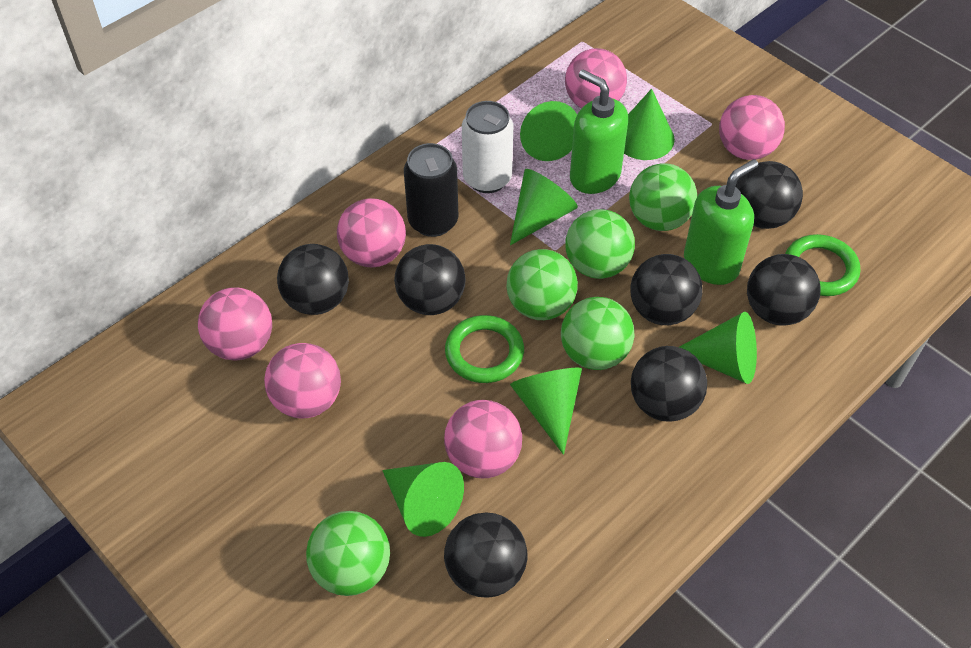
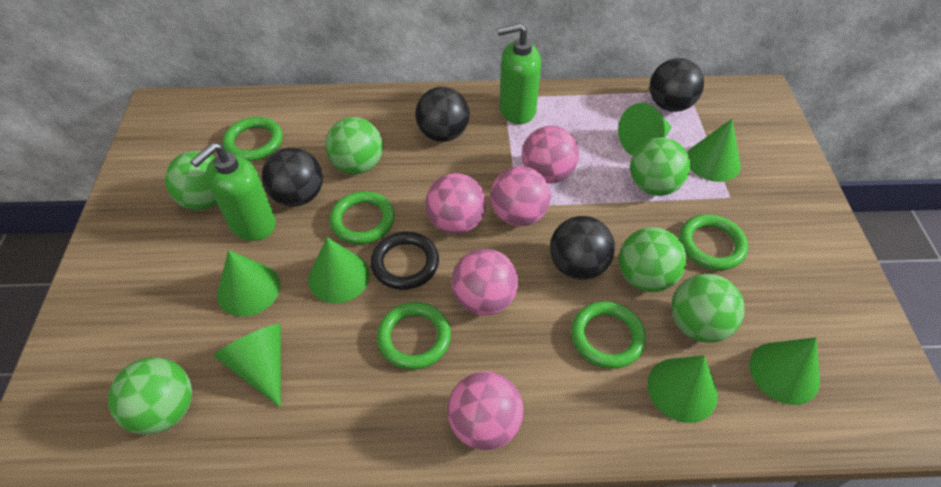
black ball: [277,244,349,315] [394,244,465,315] [444,513,527,598] [630,254,703,325] [631,346,707,422] [736,161,803,229] [747,254,821,326] = 7 -> [262,148,323,207] [415,87,469,142] [550,216,615,280] [649,58,704,112] = 4
black can: [404,143,458,237] = 1 -> none = 0
black ring: none = 0 -> [371,232,439,290] = 1
green ball: [306,511,390,596] [506,249,578,320] [561,297,634,370] [565,209,635,279] [629,163,697,231] = 5 -> [108,357,192,435] [165,151,217,210] [325,117,383,174] [619,227,687,292] [630,137,690,196] [671,274,745,343] = 6
green cone: [382,462,464,537] [510,169,578,245] [510,368,582,455] [520,101,577,161] [624,89,675,160] [679,312,757,384] = 6 -> [214,324,281,408] [217,250,280,317] [308,237,370,303] [618,103,672,155] [647,355,718,423] [687,119,741,182] [749,337,820,405] = 7
green ring: [445,315,524,383] [785,234,860,296] = 2 -> [223,117,283,161] [329,191,395,244] [377,302,451,370] [571,301,646,369] [679,214,748,270] = 5
pink ball: [198,287,272,360] [264,343,341,419] [337,198,406,268] [444,400,522,479] [565,48,627,108] [719,95,785,160] = 6 -> [425,173,486,234] [447,371,523,450] [451,249,518,315] [490,166,551,226] [522,126,579,183] = 5
white can: [462,101,513,193] = 1 -> none = 0

